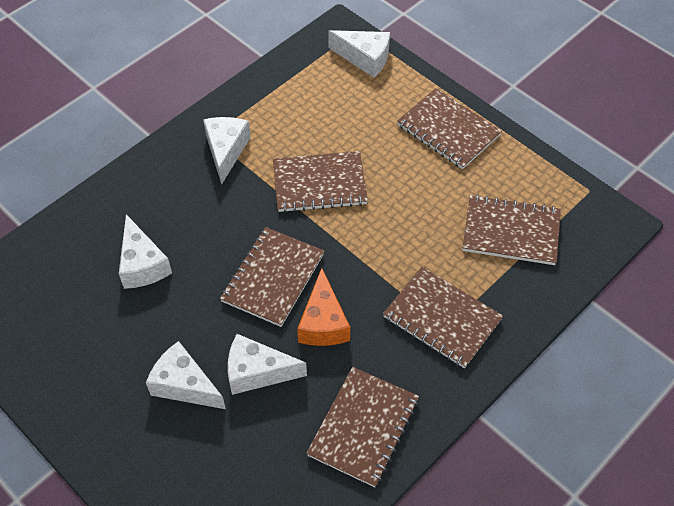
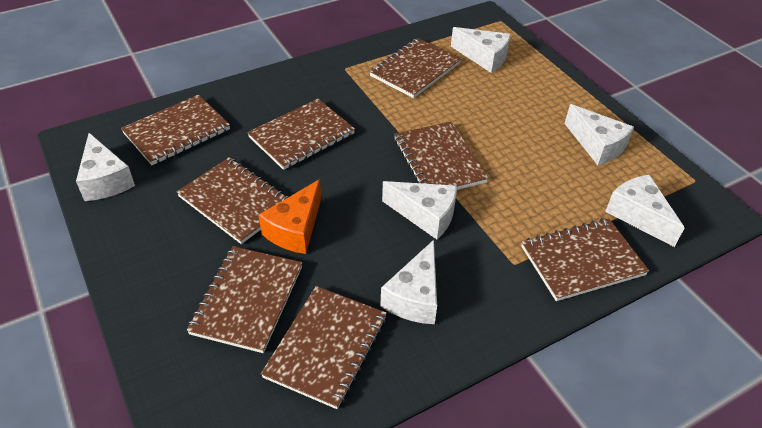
brown notebook: [220,227,324,327] [273,151,368,213] [306,367,419,487] [383,267,503,368] [397,88,502,169] [463,195,561,265] = 6 -> [121,95,230,165] [177,157,289,244] [187,246,303,353] [247,99,355,170] [261,286,387,409] [369,38,461,98] [394,121,489,190] [521,218,649,301] = 8
white cheese: [119,214,172,289] [146,341,226,409] [203,117,251,185] [228,334,307,395] [328,30,390,77] = 5 -> [76,133,135,201] [380,240,437,324] [382,181,457,239] [451,27,511,73] [565,104,634,165] [605,174,684,247] = 6

